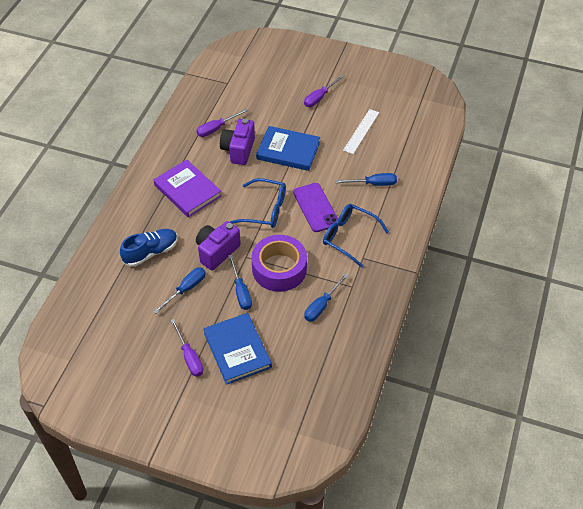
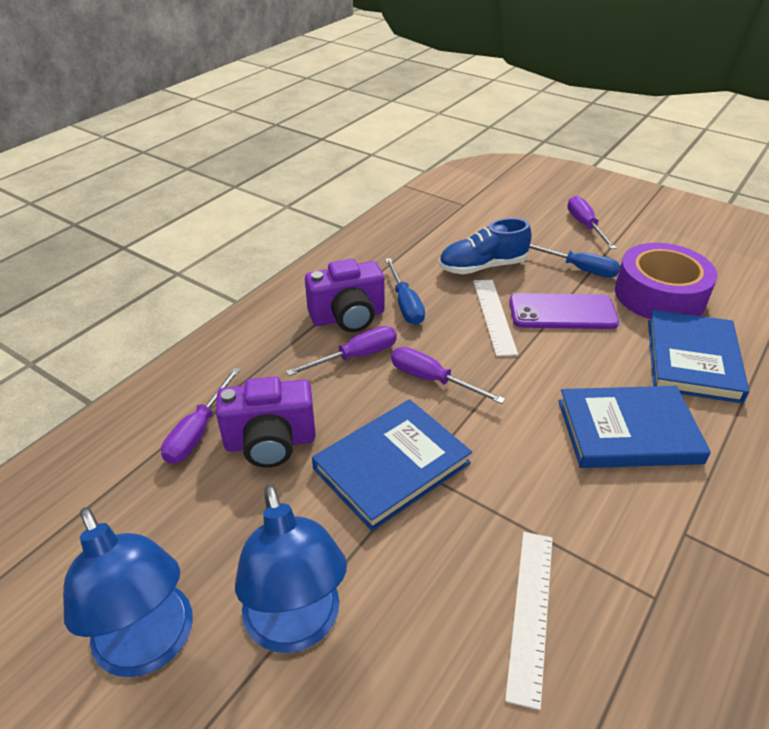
blue book: [203,313,272,385] [256,126,320,171] = 2 -> [312,399,472,531] [558,386,711,468] [648,310,749,403] = 3
blue glasses: [230,178,286,228] [323,204,389,267] = 2 -> none = 0
blue lamp: none = 0 -> [63,507,193,677] [235,484,347,653] = 2
blue screwdriver: [153,267,206,314] [228,255,252,310] [304,273,349,322] [335,173,397,186] = 4 -> [385,258,425,325] [529,244,621,278] = 2
purple book: [153,159,222,217] = 1 -> none = 0
purple screwdriver: [170,319,203,377] [196,109,248,137] [304,75,344,107] = 3 -> [161,368,240,464] [286,326,397,376] [391,347,505,404] [567,196,617,249] = 4
white ruler: [343,109,379,154] = 1 -> [473,280,518,356] [505,532,553,710] = 2

